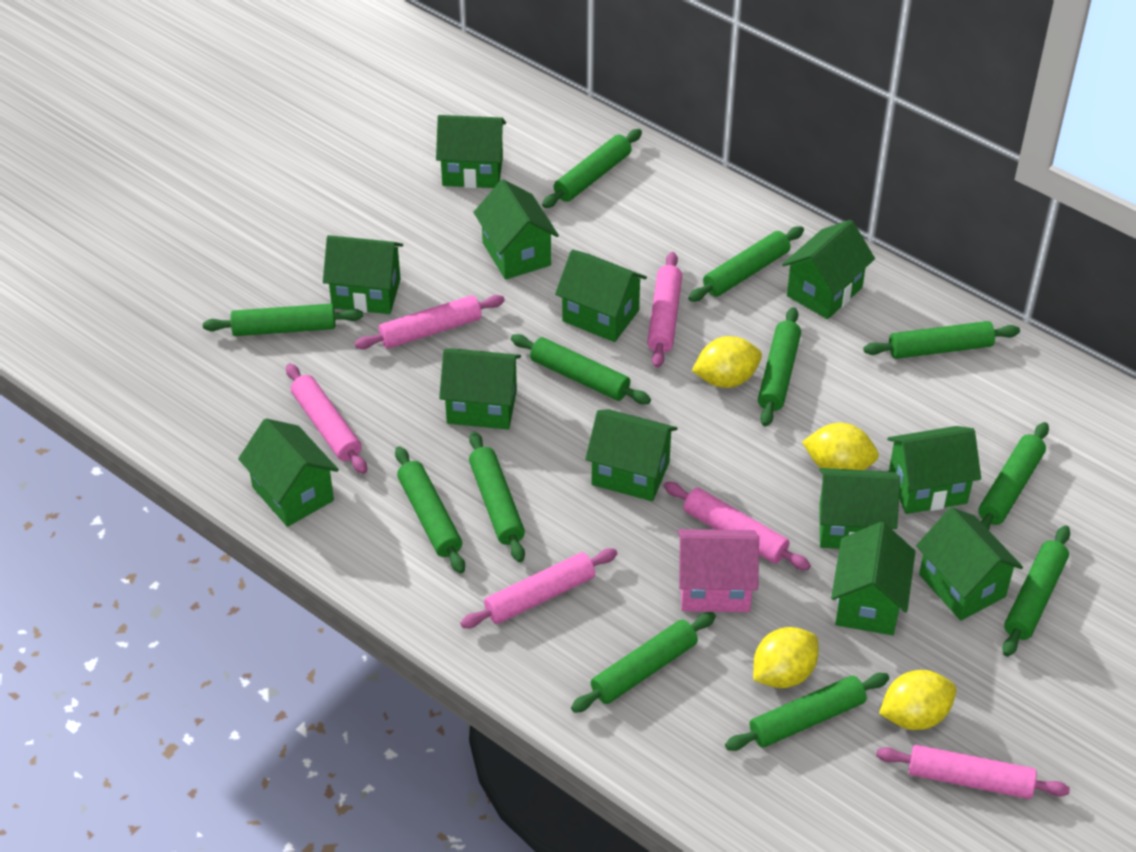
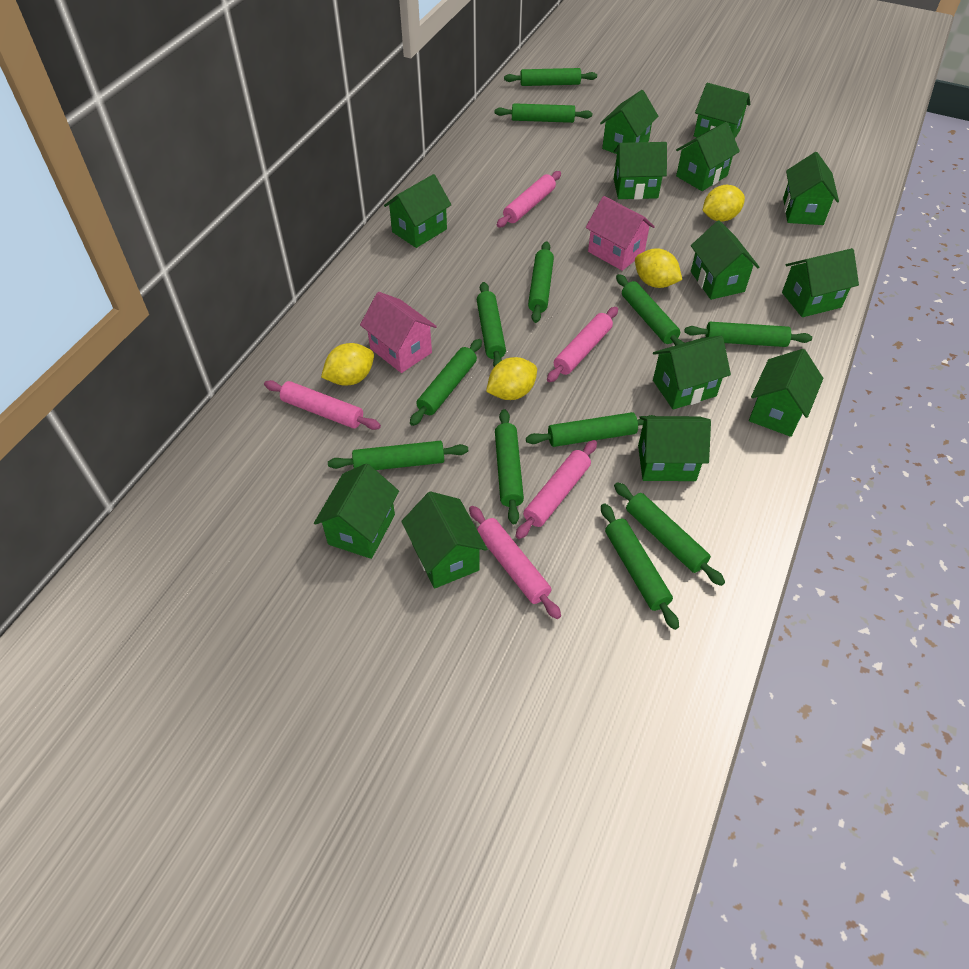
green house: [238,418,339,527] [323,235,403,314] [436,115,506,188] [439,348,521,430] [473,179,559,280] [555,249,647,342] [585,409,678,501] [782,220,875,319] [819,468,900,549] [831,522,916,635] [887,426,981,514] [916,507,1023,621] = 12 -> [314,463,399,559] [384,174,451,248] [401,492,487,589] [600,90,658,154] [614,142,667,199] [638,416,711,481] [653,336,731,410] [676,122,740,191] [691,220,759,300] [694,83,750,138] [749,349,823,437] [782,248,859,317] [783,152,839,225] = 13
pink house: [678,529,759,612] = 1 -> [360,292,437,373] [586,196,655,271] = 2
pink rolling pin: [286,364,367,474] [354,295,505,349] [460,548,617,628] [647,252,682,368] [664,482,811,570] [876,745,1070,799] = 6 -> [264,380,381,430] [469,506,561,619] [497,171,561,228] [516,440,597,539] [547,307,618,383] = 5

